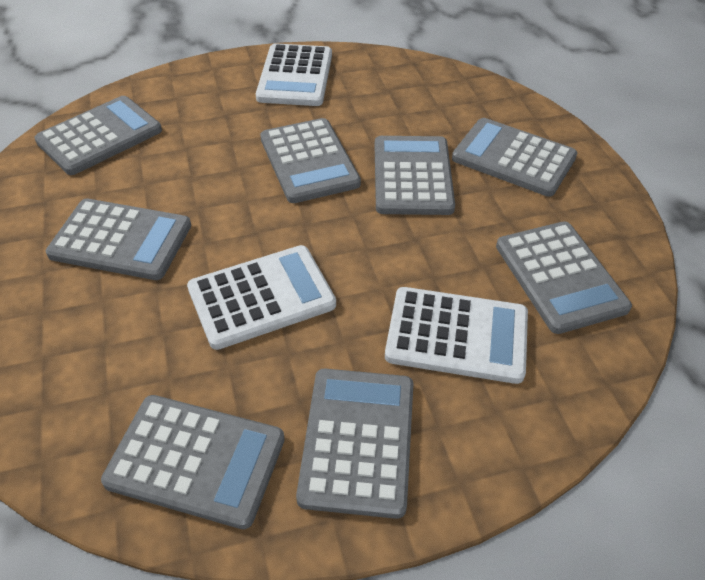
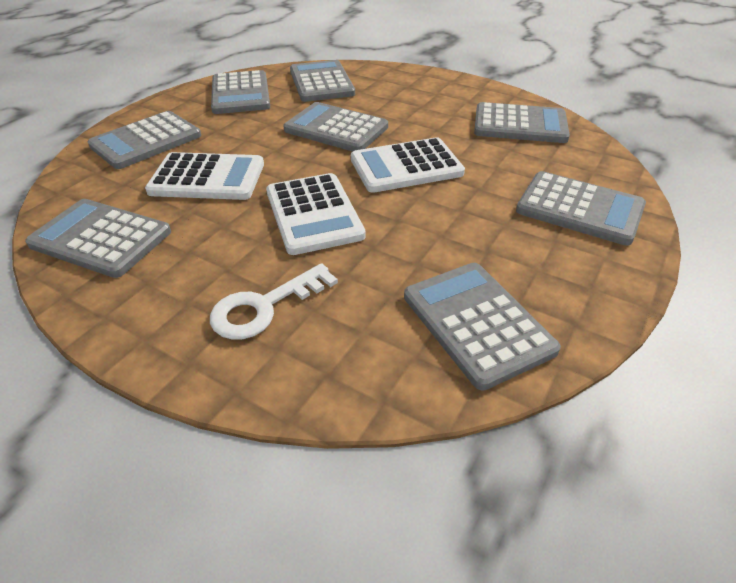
white key: none = 0 -> [210,263,338,340] = 1

